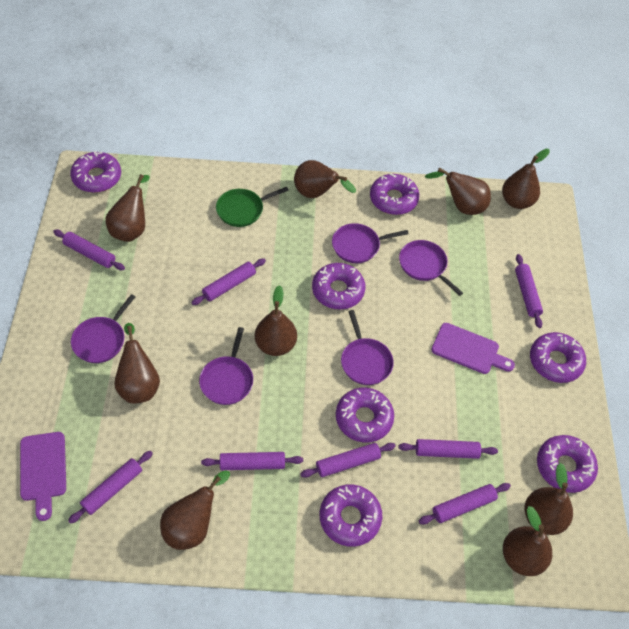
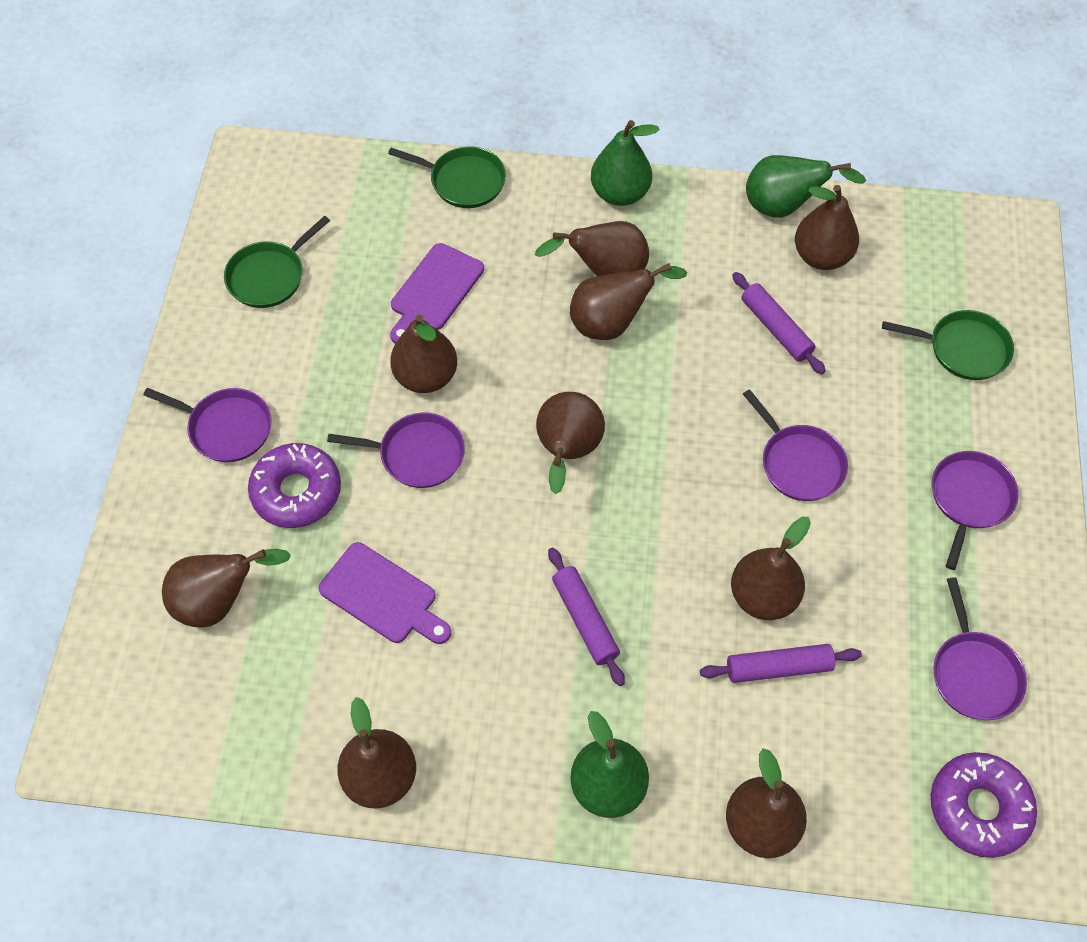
green pan: [216,187,289,227] = 1 -> [224,216,330,308] [388,146,506,208] [882,310,1014,380] = 3
green pear: none = 0 -> [570,711,649,818] [591,120,660,206] [746,155,866,218] = 3
purple donut: [70,151,121,193] [312,263,365,310] [320,484,382,547] [336,388,394,443] [370,173,419,215] [530,332,586,383] [537,435,598,493] = 7 -> [248,443,341,528] [931,752,1037,858] = 2
purple rolling pin: [53,230,125,270] [68,451,153,524] [191,258,266,305] [201,452,303,470] [301,443,396,478] [398,439,498,459] [419,483,511,524] [515,254,543,328] = 8 -> [548,547,625,686] [700,644,862,683] [732,272,826,374] = 3

